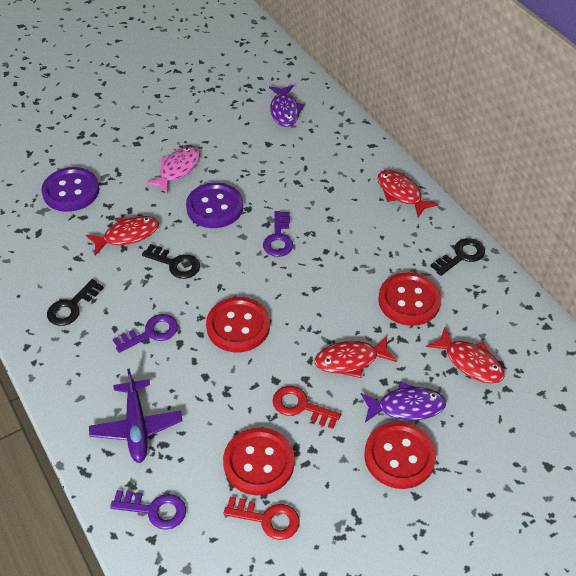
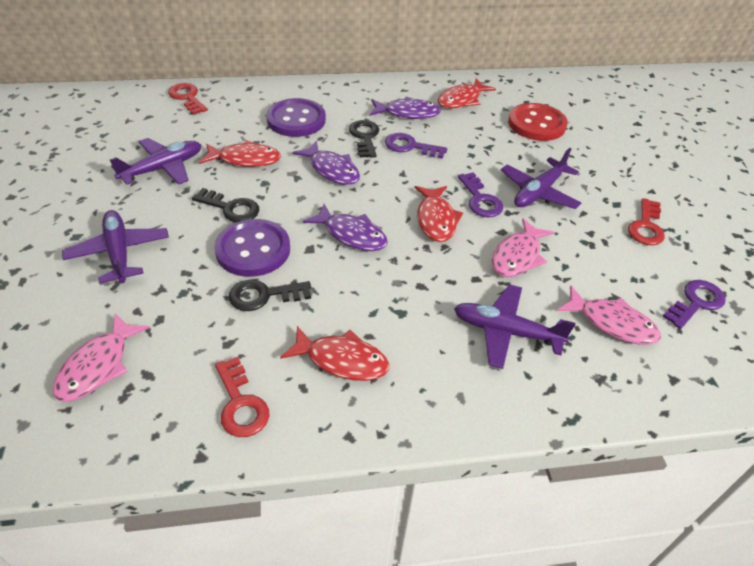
pink fish: [145,146,200,194] = 1 -> [52,314,150,402] [492,218,554,277] [557,285,661,345] = 3
purple fish: [269,85,305,127] [361,381,446,422] = 2 -> [293,141,360,185] [303,204,388,251] [370,97,441,119] = 3
purple plane: [89,369,182,463] = 1 -> [62,210,169,284] [110,138,201,185] [454,284,576,369] [501,148,581,209] = 4
red button: [206,297,270,352] [223,427,294,496] [364,421,436,489] [378,272,441,326] = 4 -> [508,103,568,141] = 1
red key: [223,497,300,540] [273,386,341,429] = 2 -> [168,83,208,115] [215,357,270,437] [628,198,665,245] = 3

